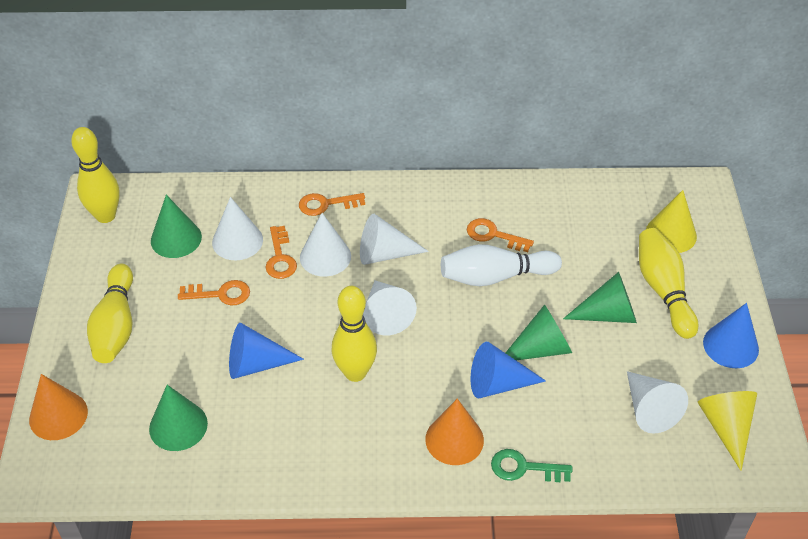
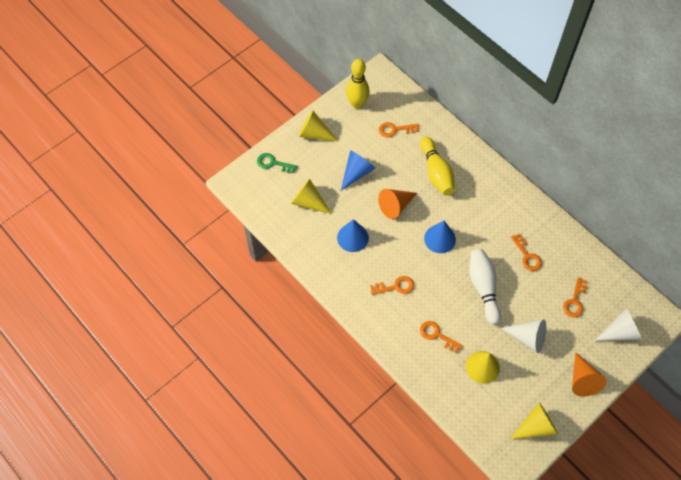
green cone: [149,385,208,451] [151,195,202,258] [506,304,572,360] [563,272,637,323] = 4 -> none = 0
orange key: [178,280,250,306] [266,226,297,279] [299,193,365,216] [467,218,534,252] = 4 -> [370,276,414,295] [379,122,419,138] [420,321,462,353] [511,234,542,271] [563,277,587,318] = 5
white cone: [212,197,263,260] [300,213,351,277] [360,214,429,265] [363,280,417,336] [627,371,688,433] = 5 -> [501,319,546,353] [595,308,642,341] = 2
yellow bowling pin: [71,127,120,223] [87,264,133,363] [331,286,377,382] [639,228,698,339] = 4 -> [346,59,370,109] [420,137,455,196] = 2
yellow cone: [646,190,697,253] [698,391,757,471] = 2 -> [291,179,332,214] [299,110,339,142] [466,351,500,384] [510,402,558,439] = 4

